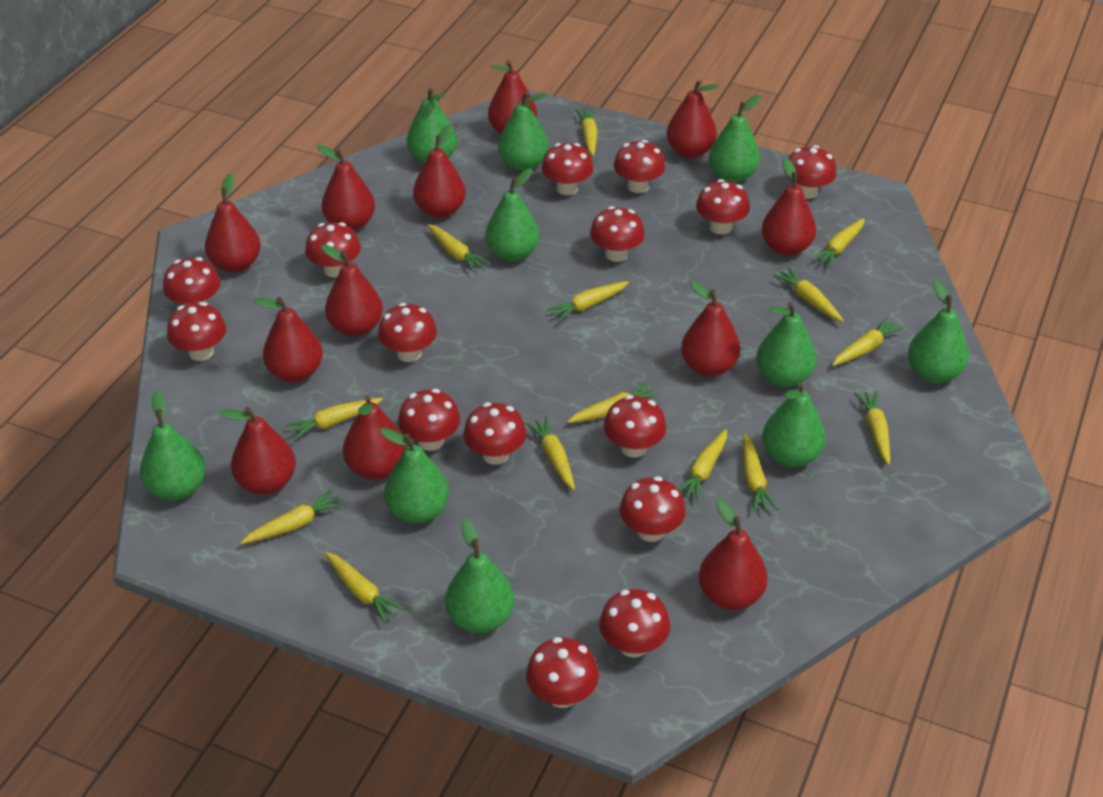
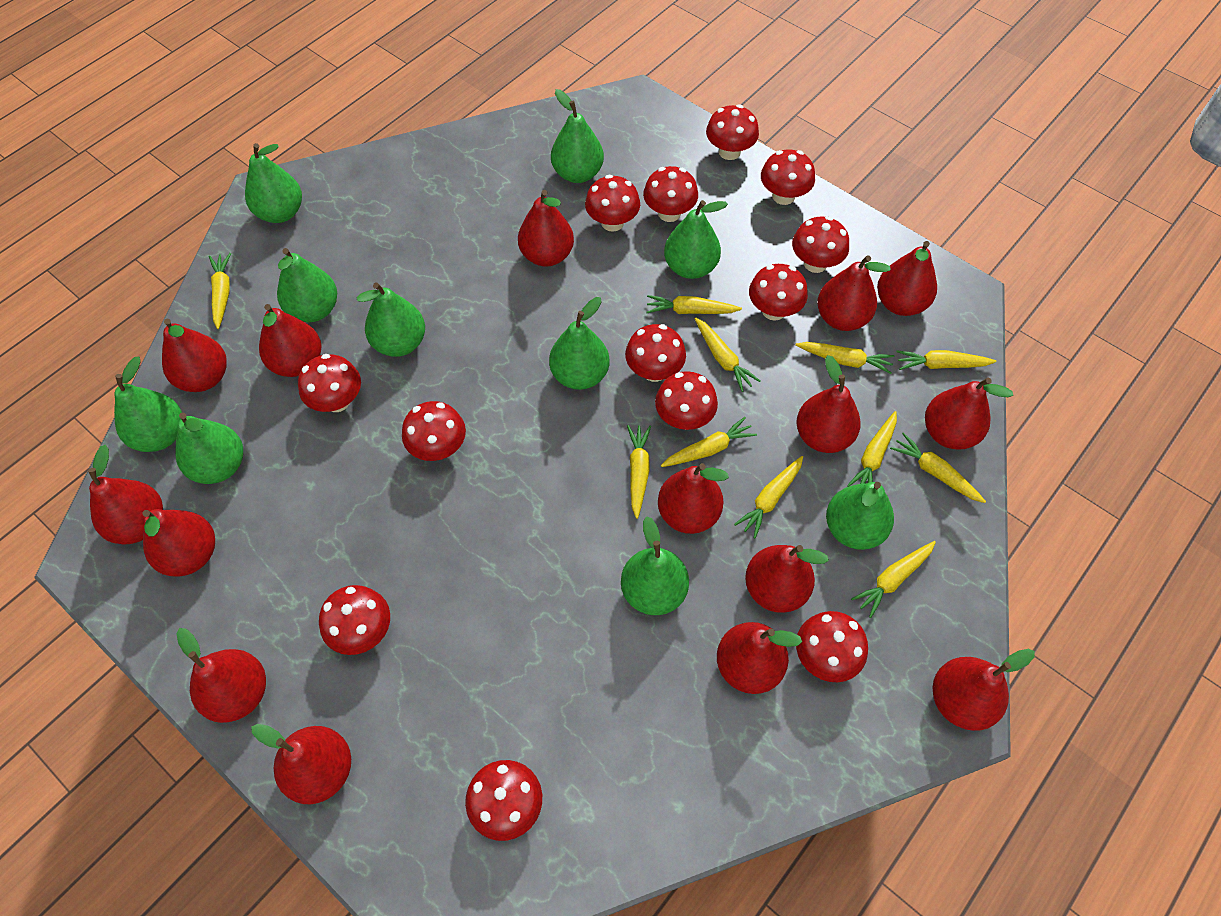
red mushroom: [163,257,221,305] [167,302,226,361] [305,222,361,278] [378,303,437,362] [398,389,460,451] [463,402,527,465] [526,637,599,708] [541,143,593,195] [590,206,645,262] [599,589,670,658] [604,395,666,457] [614,140,665,193] [619,476,686,542] [696,179,750,234] [784,145,837,199] = 15 -> [298,354,361,412] [319,585,390,655] [402,401,466,461] [465,760,542,841] [585,175,640,232] [625,324,686,382] [643,166,698,222] [655,371,718,430] [706,105,759,160] [749,264,808,321] [761,149,815,205] [792,216,849,273] [796,611,868,682] = 13
red pear: [205,174,261,272] [220,407,296,495] [253,297,323,382] [317,145,375,231] [321,245,383,336] [343,395,406,480] [413,124,466,218] [488,60,537,134] [666,80,718,158] [681,280,740,376] [699,499,768,610] [762,158,816,256] = 12 -> [88,445,163,545] [142,509,215,576] [162,319,227,392] [176,628,266,723] [252,724,351,804] [259,304,322,377] [518,190,574,267] [658,463,729,534] [717,622,802,694] [745,545,829,613] [796,355,861,453] [817,255,891,331] [877,241,937,316] [925,378,1013,450] [933,649,1035,731] = 15
yellow carrot: [240,490,343,544] [285,398,383,440] [324,552,405,624] [427,224,489,272] [525,416,575,490] [547,281,629,322] [567,382,660,423] [575,108,598,157] [679,429,727,502] [743,434,778,513] [773,267,844,322] [811,218,865,268] [832,317,904,366] [854,391,890,465] = 14 -> [209,253,231,329] [627,425,651,519] [647,295,742,314] [661,417,757,467] [695,318,760,392] [734,456,803,538] [795,342,894,374] [847,411,897,487] [851,541,936,618] [890,432,986,503] [897,350,997,370] = 11

